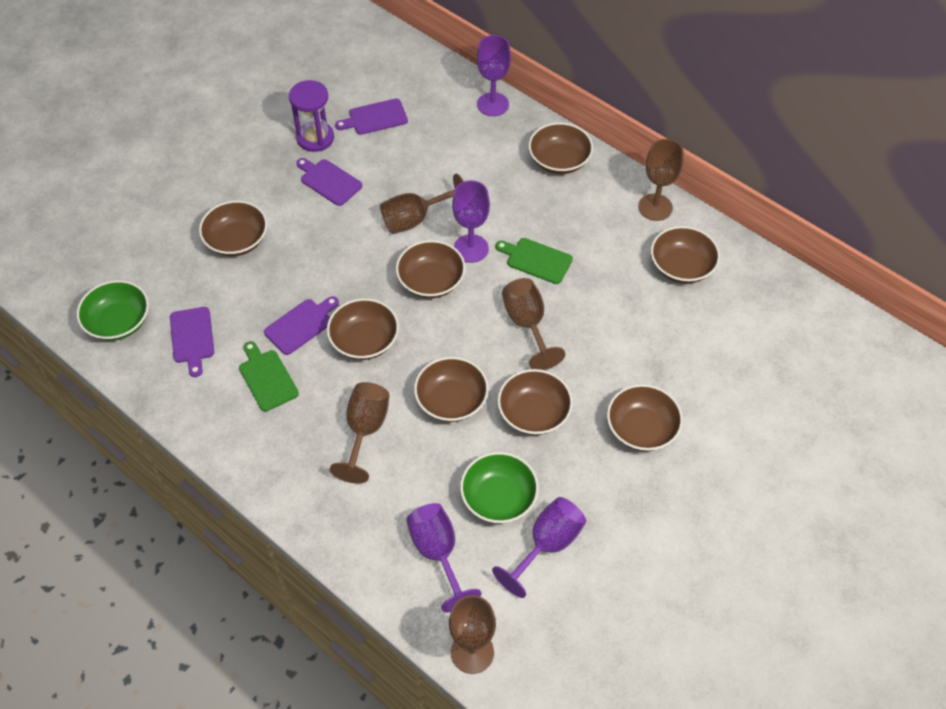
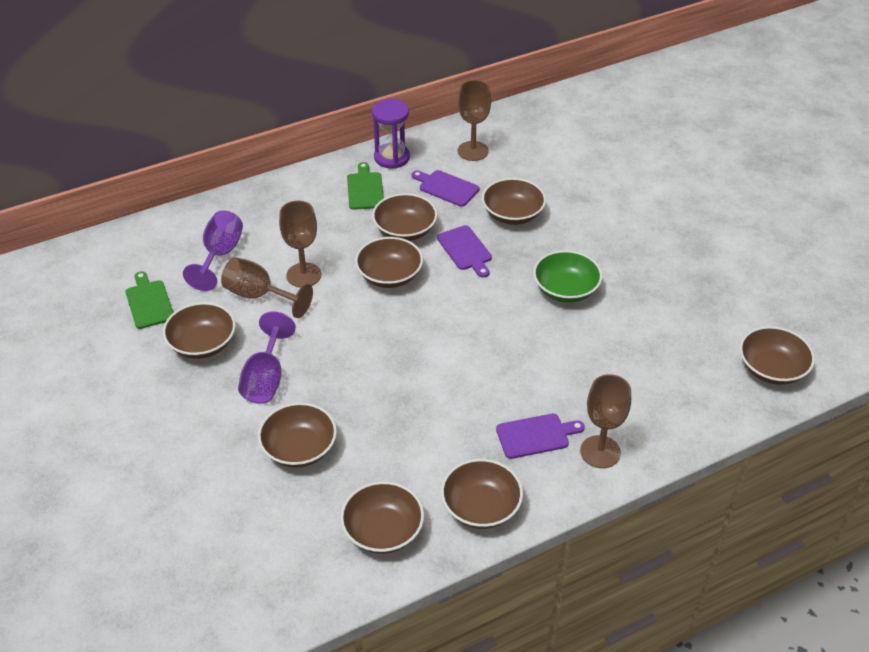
brown goblet: [329,382,390,483] [380,173,464,234] [449,595,496,674] [502,278,565,370] [638,139,684,221] = 5 -> [221,257,313,318] [279,201,321,287] [458,80,491,161] [580,374,631,468] = 4
green bowl: [76,280,149,341] [460,452,539,523] = 2 -> [533,250,602,303] = 1
purple cutting board: [170,307,214,377] [264,296,339,355] [296,158,363,206] [335,98,408,135] = 4 -> [412,170,479,207] [437,225,492,278] [496,414,585,459] = 3
purple goblet: [406,503,482,612] [452,180,490,263] [477,35,511,116] [492,497,586,598] = 4 -> [183,210,243,291] [238,311,296,404] = 2

